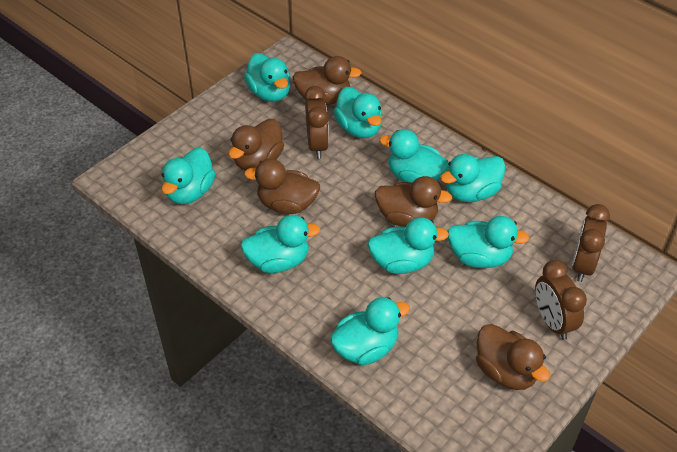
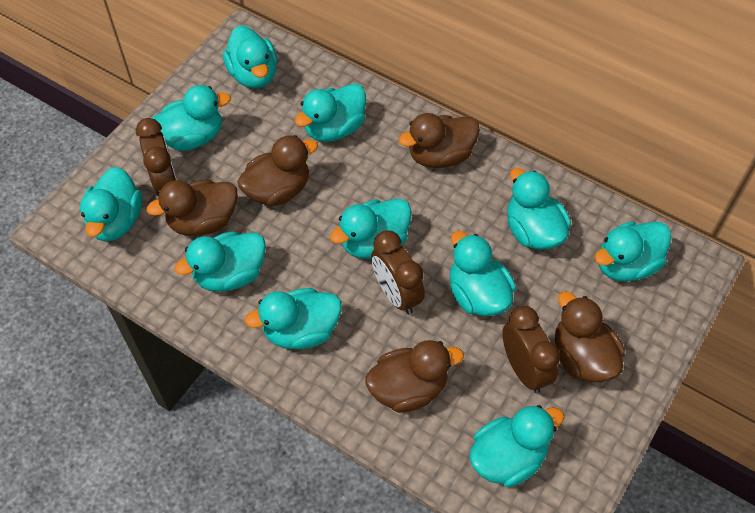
turquoise duck: [161,148,216,204] [240,215,320,273] [244,53,291,102] [330,297,410,365] [333,87,382,138] [368,217,449,274] [379,129,449,183] [440,154,506,202] [448,216,529,268] = 9 -> [80,167,142,241] [151,85,231,151] [175,231,266,292] [223,25,277,88] [245,288,342,349] [295,83,366,142] [330,198,412,259] [450,231,516,316] [469,405,564,487] [507,168,571,250] [594,222,671,282] = 11

